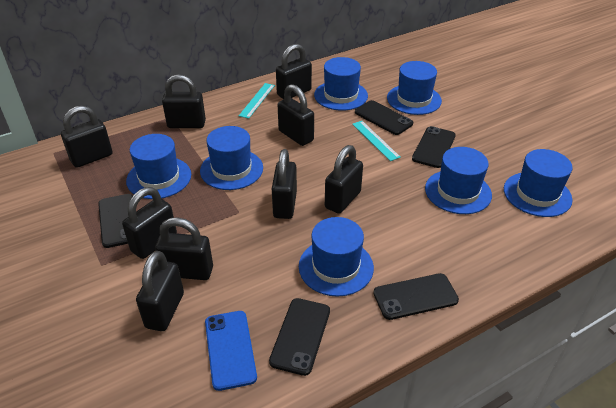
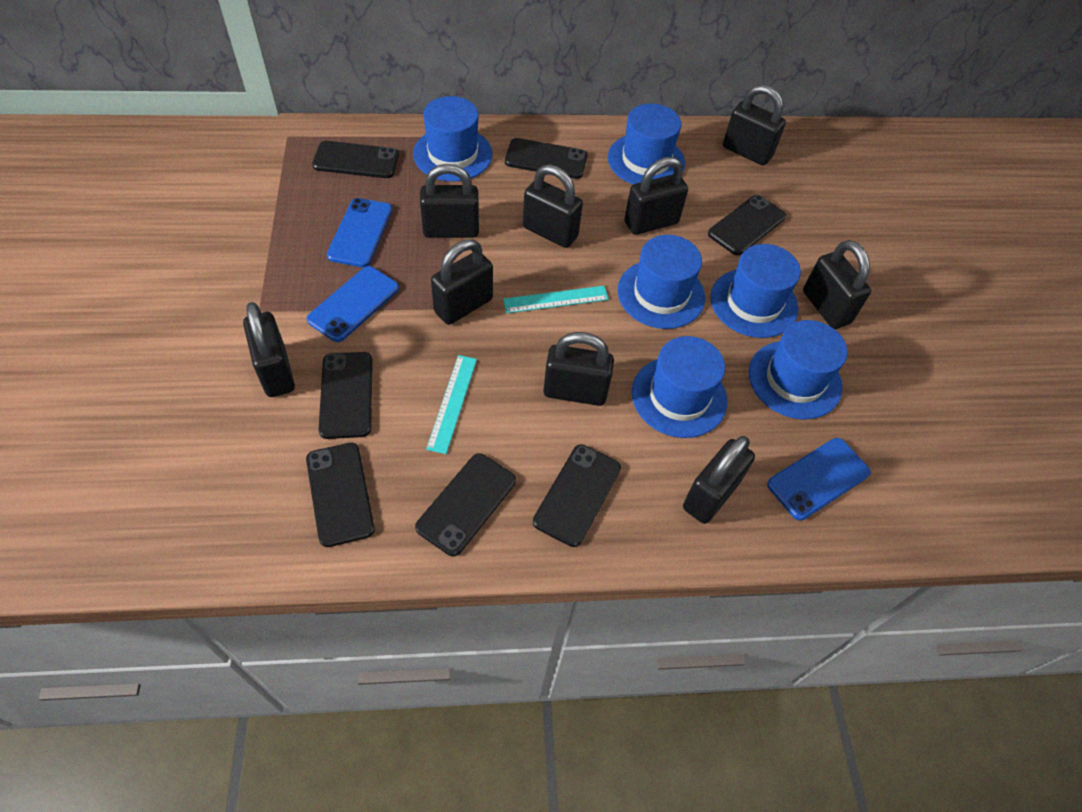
black phone: [98,194,133,248] [269,298,330,376] [355,100,413,135] [373,273,459,320] [412,126,456,168] = 5 -> [306,443,375,547] [312,141,399,178] [319,352,373,439] [415,453,516,556] [505,138,588,179] [533,444,621,547] [708,195,786,255] = 7
blue hat: [126,134,191,199] [200,126,263,190] [299,217,374,297] [314,57,368,111] [387,61,442,115] [425,147,492,214] [504,149,573,217] = 7 -> [413,96,492,182] [608,104,685,184] [617,235,705,329] [632,336,727,438] [710,244,801,338] [749,320,848,419] = 6
blue phone: [205,311,257,391] = 1 -> [307,266,399,342] [327,198,392,267] [767,438,871,521] = 3

